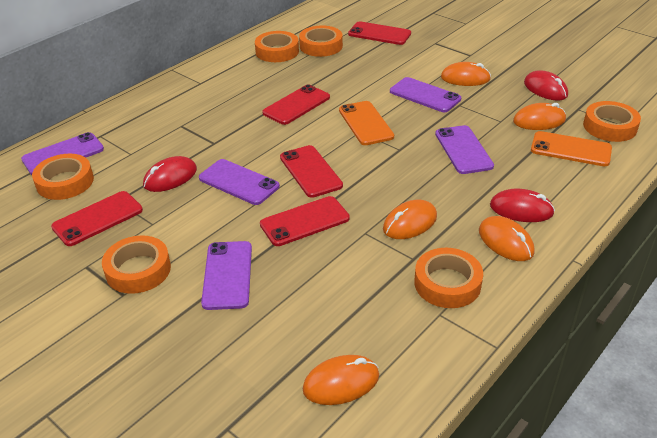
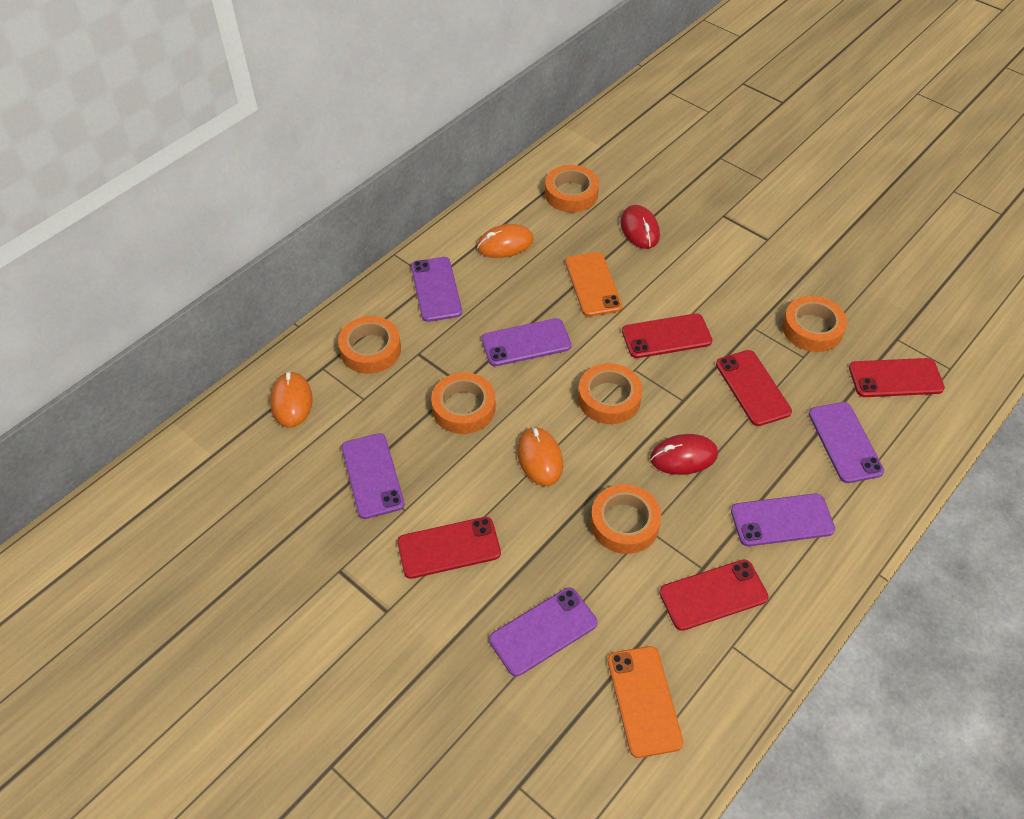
orange mouse: [303,355,379,405] [383,200,437,239] [441,62,491,86] [479,216,535,261] [513,103,566,130] = 5 -> [270,371,313,428] [477,224,534,258] [517,427,563,486] = 3
purple phone: [21,132,104,175] [199,159,280,205] [201,241,252,310] [390,77,461,112] [435,125,494,174] = 5 -> [341,433,405,519] [411,257,462,322] [481,318,572,366] [489,588,597,676] [731,493,835,546] [809,402,884,483] = 6
red mouse: [143,156,197,192] [490,189,555,222] [524,70,568,101] = 3 -> [620,205,660,249] [650,434,718,475] = 2

